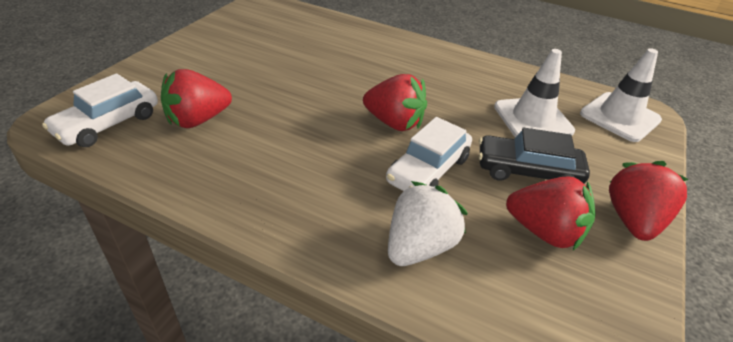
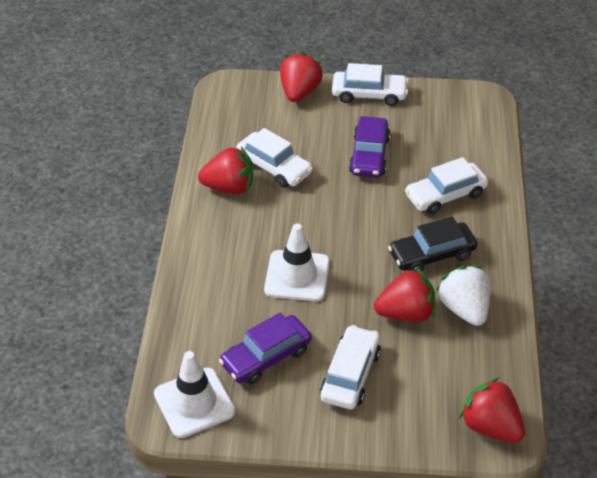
purple car: none = 0 -> [219,313,312,384] [349,116,390,178] = 2
white car: [42,73,158,147] [386,117,472,191] = 2 -> [236,128,313,188] [320,325,381,409] [332,63,409,106] [405,157,488,214] = 4

